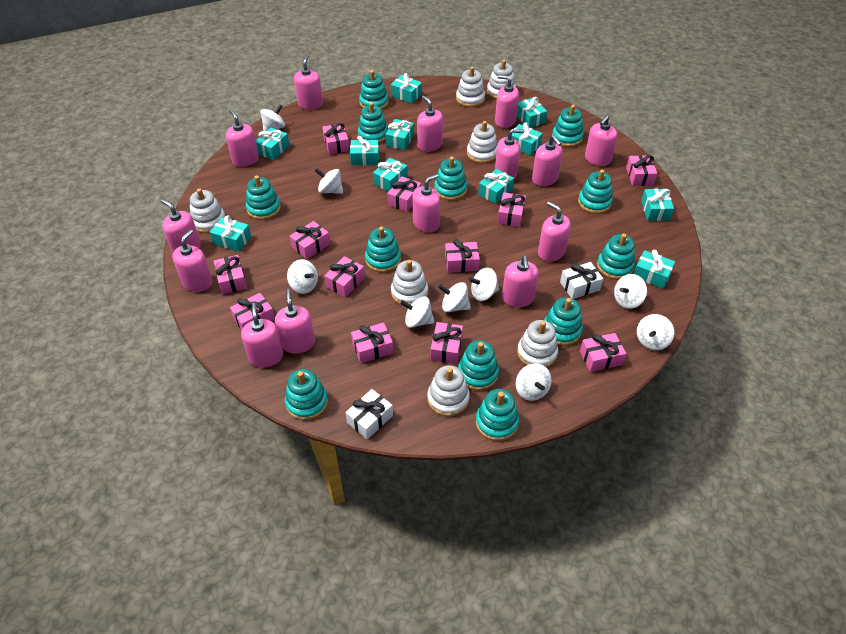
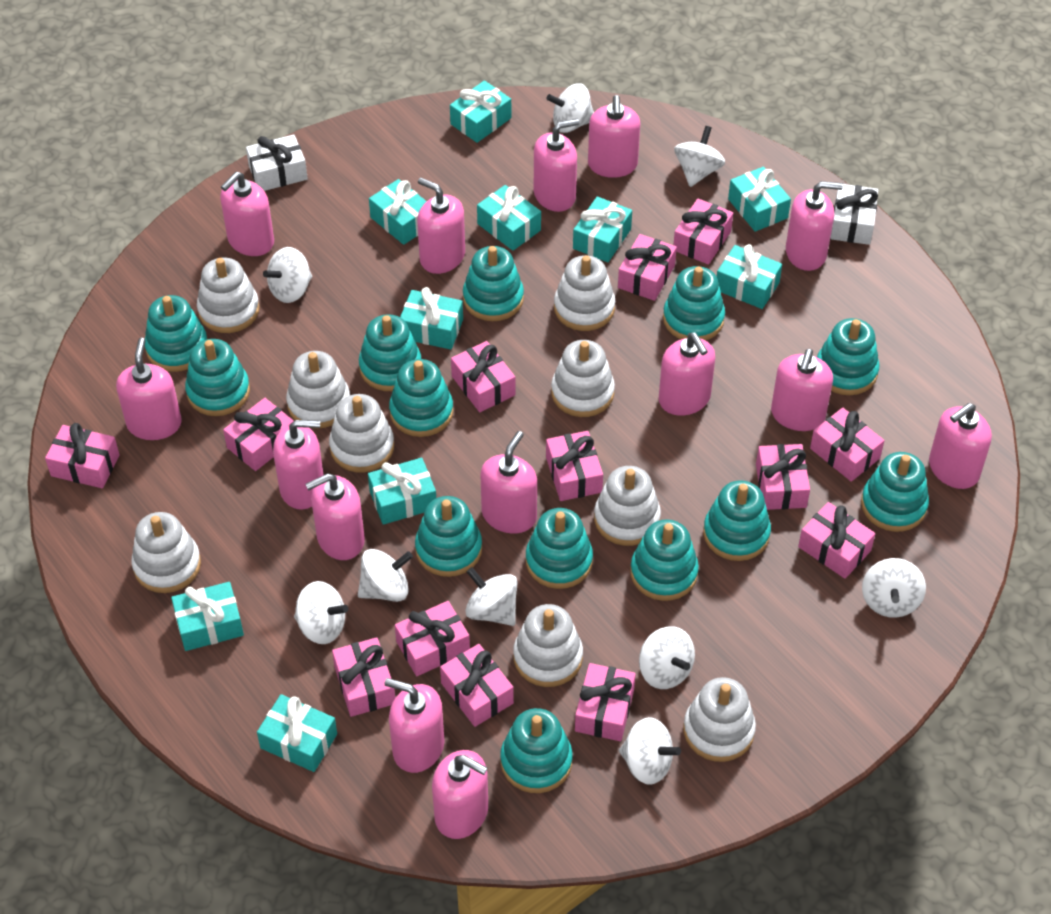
pink gift: [214,255,247,294] [230,293,275,330] [290,221,330,260] [322,123,349,155] [324,256,365,298] [351,323,393,363] [387,176,421,212] [430,322,463,364] [445,239,480,273] [497,192,526,227] [580,333,626,372] [626,155,657,186] = 12 -> [45,423,120,488] [223,398,294,471] [332,637,395,717] [395,601,470,676] [440,644,514,727] [451,341,516,412] [546,431,603,501] [575,663,636,741] [618,234,677,301] [674,198,733,265] [756,444,810,510] [798,502,875,579] [810,408,884,482] = 13
turquoise gift: [209,215,251,252] [256,127,289,160] [350,136,379,165] [373,158,408,191] [385,119,414,150] [391,73,422,104] [478,169,514,204] [512,122,543,156] [517,97,547,128] [634,250,675,289] [641,189,674,221] = 11 -> [171,582,244,651] [257,694,337,772] [368,458,436,525] [369,179,427,245] [400,287,463,350] [450,80,511,143] [477,185,541,251] [573,196,632,262] [717,244,782,309] [728,167,791,232] = 10
turquoise stacking toy: [246,175,281,220] [285,369,328,420] [358,102,388,143] [359,70,388,109] [365,226,401,273] [434,156,467,200] [458,340,499,390] [476,389,519,441] [544,298,583,346] [552,105,584,147] [578,170,613,214] [597,233,635,280] = 12 -> [145,295,207,372] [185,339,250,416] [359,314,421,391] [389,359,453,437] [415,496,482,577] [463,246,524,321] [500,708,573,793] [526,508,593,589] [630,519,699,601] [663,266,725,341] [703,480,771,561] [817,318,879,395] [861,452,929,532] = 13
white stacking toy: [190,188,225,233] [391,260,428,306] [427,365,470,417] [456,67,485,107] [467,121,497,164] [487,60,516,99] [517,320,558,368] = 7 -> [131,512,201,593] [197,257,260,333] [286,351,350,429] [329,394,394,472] [513,604,583,687] [551,340,615,417] [554,255,615,331] [594,466,661,546] [684,677,756,762] = 9

